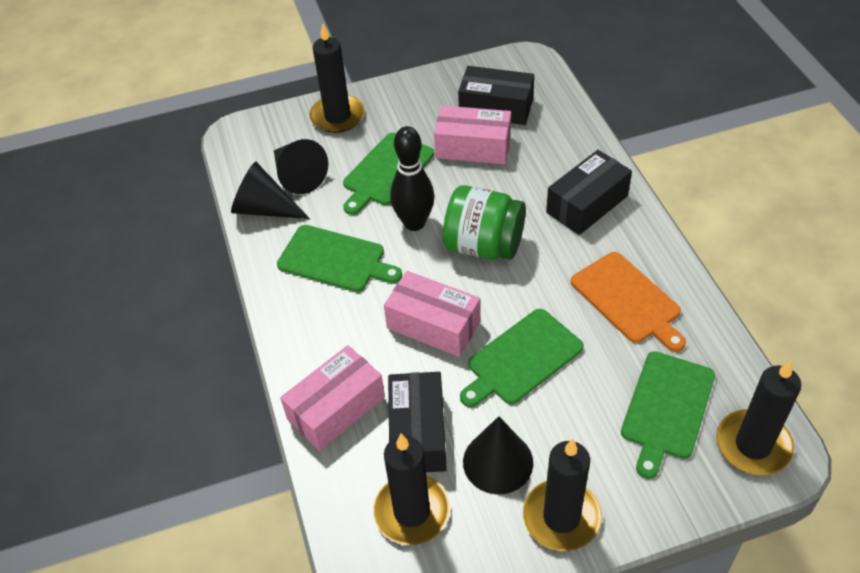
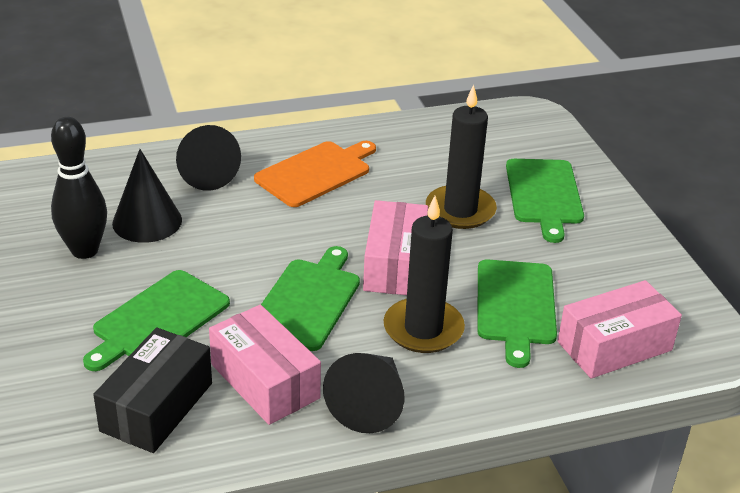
black box: [388,372,447,472] [458,66,534,125] [546,150,632,235] = 3 -> [93,327,212,453] = 1
black candle: [309,23,365,133] [373,434,450,545] [523,439,602,551] [716,360,801,475] = 4 -> [384,196,465,353] [426,85,497,229] = 2
green jar: [443,185,526,260] = 1 -> none = 0

